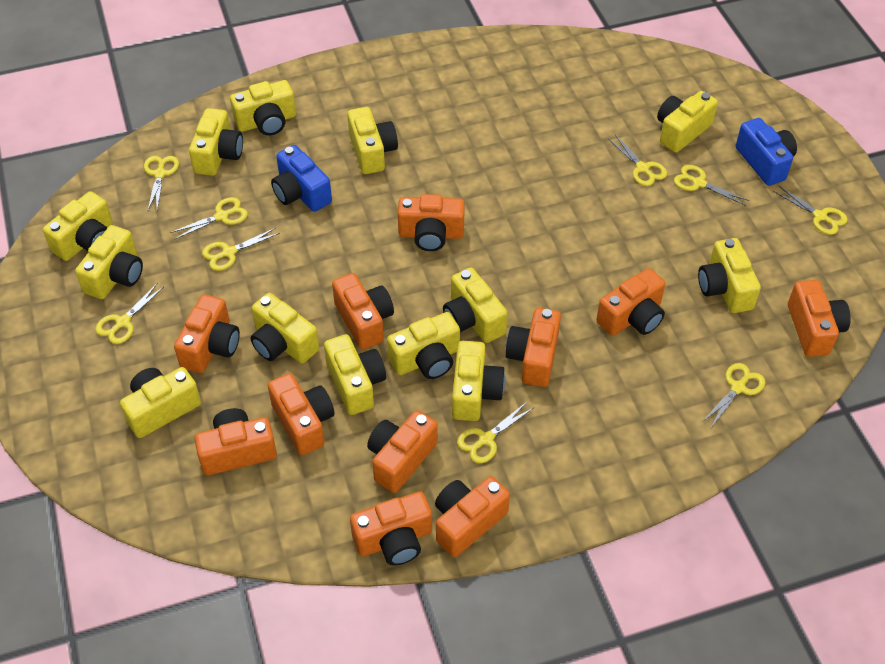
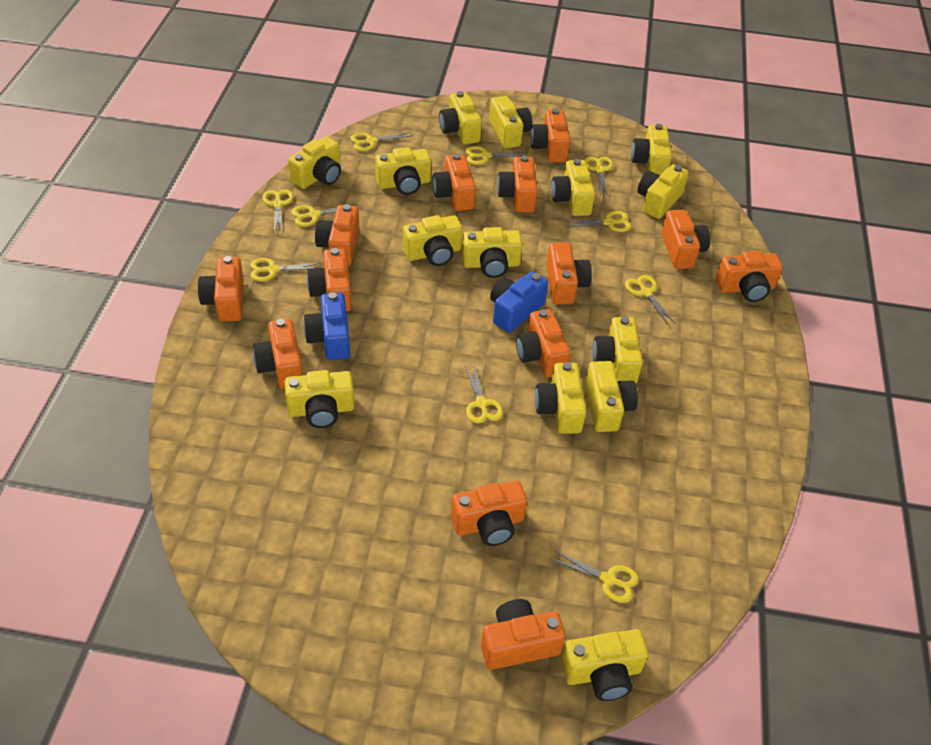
orange camera: [174,294,240,373] [194,408,277,475] [268,373,335,455] [332,273,394,349] [350,491,432,566] [367,410,438,493] [398,194,465,251] [435,476,510,557] [505,308,561,387] [596,268,665,336] [788,280,851,357] = 11 -> [198,256,244,322] [253,319,303,389] [307,248,351,312] [315,204,359,266] [432,153,476,211] [451,480,527,546] [481,599,566,670] [497,155,538,213] [516,309,571,378] [530,108,570,162] [546,243,592,304] [661,210,710,269] [716,251,783,302] = 13
yellow camera: [43,191,113,261] [75,225,143,299] [120,367,201,438] [189,108,243,176] [230,80,296,135] [251,293,319,363] [324,334,386,415] [347,107,398,174] [387,312,460,379] [443,267,508,343] [452,341,505,421] [657,91,718,153] [698,238,761,313] = 13 -> [285,370,354,428] [288,136,341,189] [375,147,431,195] [403,215,463,266] [439,91,482,144] [462,227,523,278] [489,96,532,148] [535,362,586,434] [551,159,595,216] [561,629,648,701] [585,361,638,432] [593,316,643,383] [631,124,672,175] [637,164,689,219] = 14
yellow scissors: [95,283,165,344] [144,156,179,210] [170,197,248,240] [202,228,280,271] [457,402,533,463] [608,135,667,186] [674,165,749,206] [702,363,765,426] [773,186,848,235] = 9 -> [250,258,321,282] [262,190,294,232] [291,203,357,227] [350,132,411,151] [465,146,527,165] [465,365,503,423] [550,550,639,603] [565,211,631,232] [584,156,613,196] [625,275,675,325] = 10

